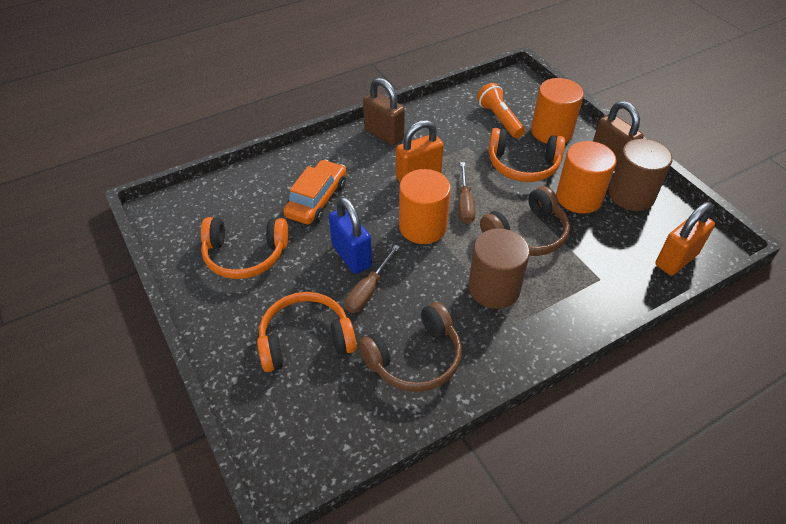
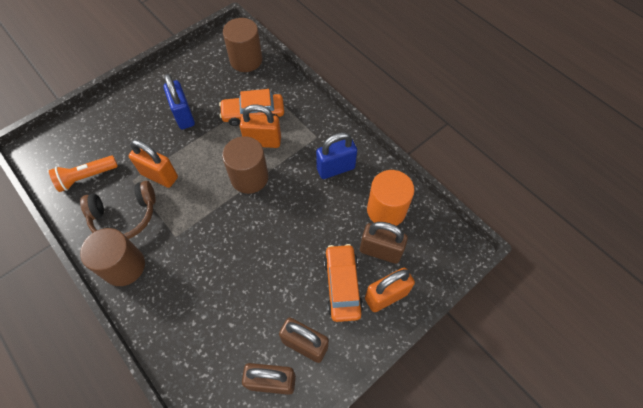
blue padlock: [329,197,372,274] = 1 -> [163,74,195,129] [316,132,357,179] = 2
brown cylinder: [468,228,530,309] [609,139,673,211] = 2 -> [80,228,145,286] [222,136,268,194] [223,18,262,72] = 3
brown headphones: [358,302,462,392] [480,186,570,256] = 2 -> [80,181,156,239] = 1
brown padlock: [363,78,405,146] [593,101,644,169] = 2 -> [242,363,296,395] [279,318,329,363] [360,222,408,264] = 3
brown screwdriver: [345,245,400,313] [458,162,475,224] = 2 -> none = 0
orange car: [283,160,346,225] = 1 -> [219,89,284,126] [324,244,363,322] = 2
orange cylinder: [399,169,451,244] [531,78,584,144] [556,141,617,214] = 3 -> [367,170,414,226] = 1
orange headphones: [201,217,288,279] [257,292,356,372] [488,128,565,182] = 3 -> none = 0
orange padlock: [396,120,444,182] [655,202,715,275] = 2 -> [128,140,178,188] [240,104,281,148] [365,268,415,312] = 3

